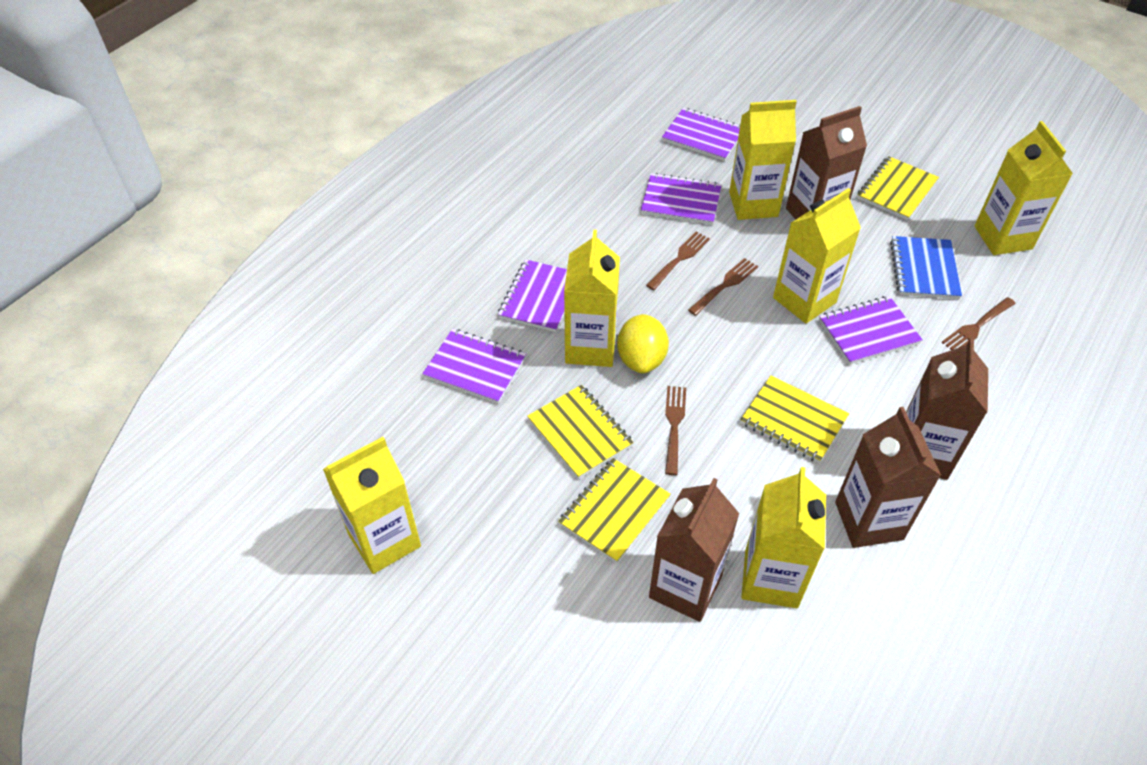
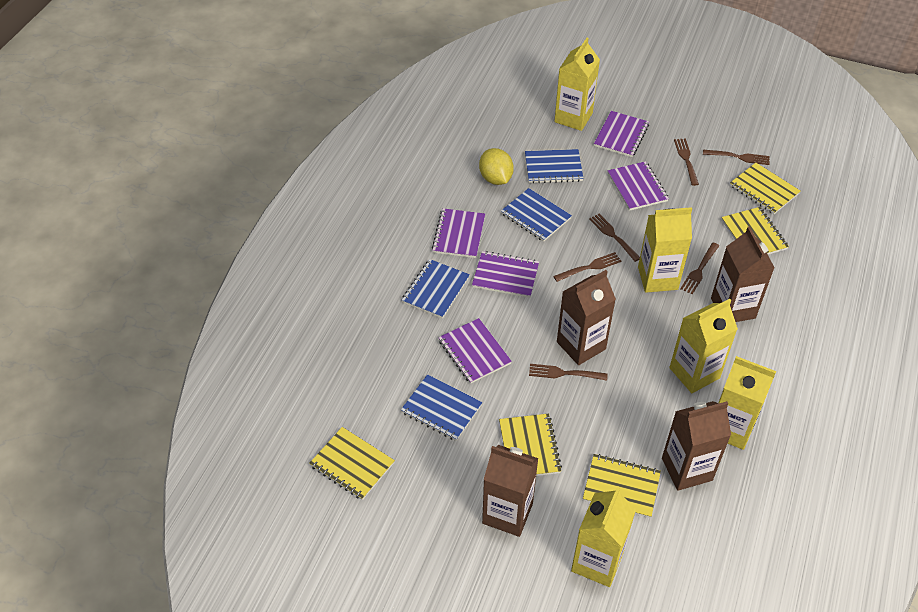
blue notebook: [890,236,962,299] = 1 -> [401,374,482,441] [402,259,470,319] [501,188,572,242] [525,149,584,184] = 4
brown fork: [646,232,710,290] [665,386,686,475] [688,258,758,316] [941,297,1016,350] = 4 -> [529,364,608,381] [553,252,621,282] [589,214,640,262] [674,138,699,186] [680,243,719,294] [703,150,769,165] = 6
yellow carton: [323,437,421,574] [564,230,620,367] [729,100,797,220] [741,467,826,608] [773,188,861,324] [974,121,1073,255] = 6 -> [554,38,600,131] [571,486,636,587] [638,207,692,293] [669,299,738,393] [718,356,776,450] = 5
yellow notebook: [527,385,634,479] [558,458,671,563] [740,376,849,463] [857,156,939,220] = 4 -> [309,427,395,500] [499,414,562,476] [583,454,661,518] [721,207,789,255] [730,163,800,214] = 5

